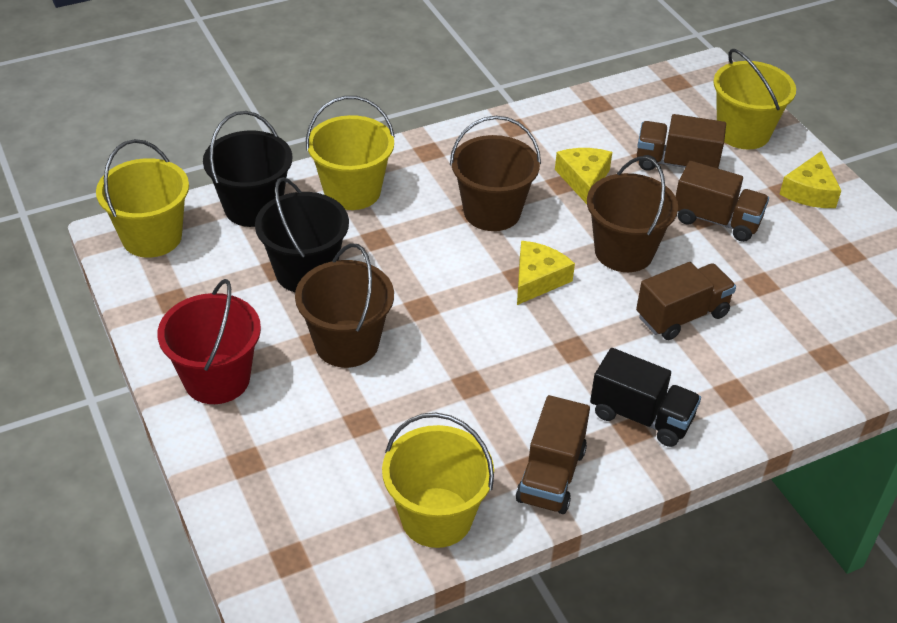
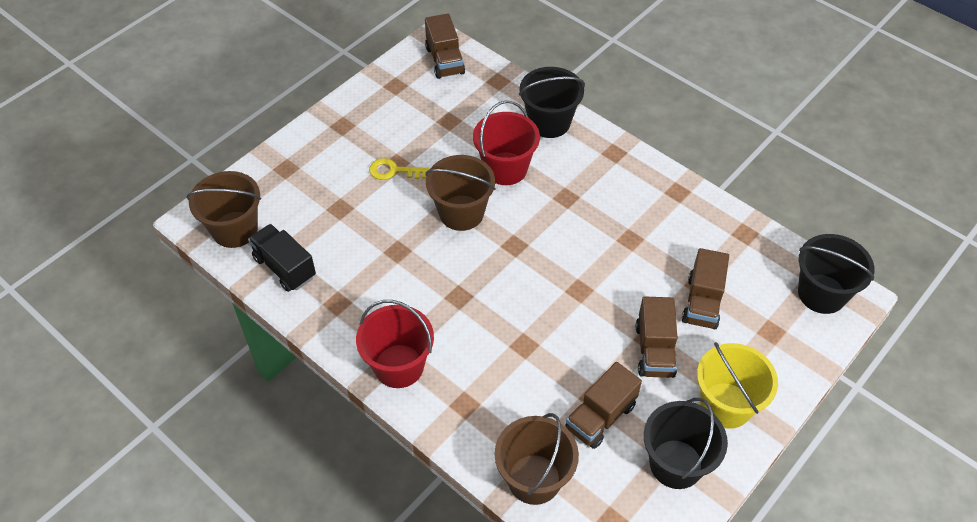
black bucket: [203,111,292,227] [255,177,349,292] = 2 -> [519,67,585,138] [644,398,728,489] [798,234,875,314] = 3
red bucket: [158,279,261,404] = 1 -> [356,300,434,388] [473,100,540,185] = 2
yellow bucket: [96,139,189,258] [306,96,395,210] [382,413,494,548] [713,49,796,149] = 4 -> [697,342,778,429] = 1
yellow cheese: [517,241,575,305] [555,148,612,204] [780,151,842,208] = 3 -> none = 0
yellow key: none = 0 -> [369,158,429,180] = 1

